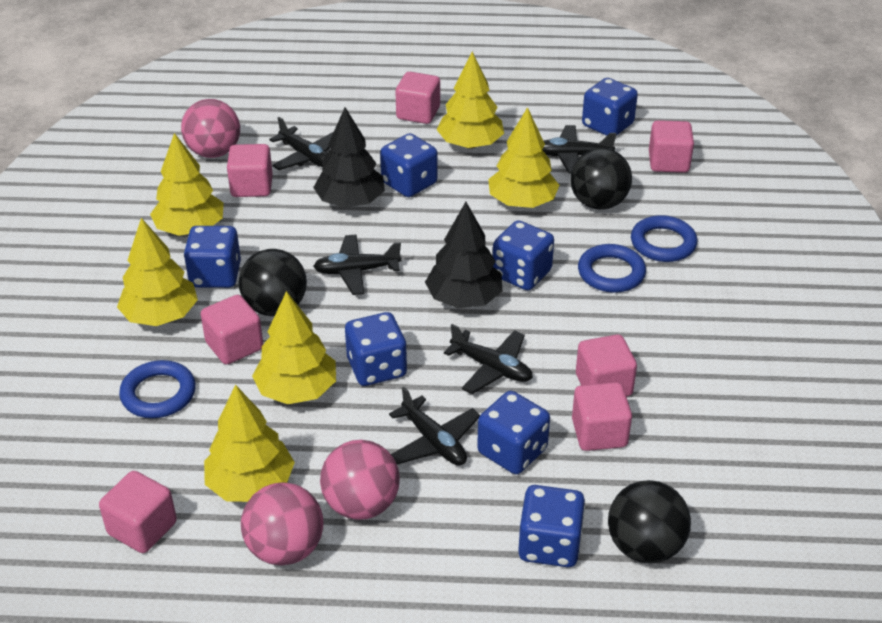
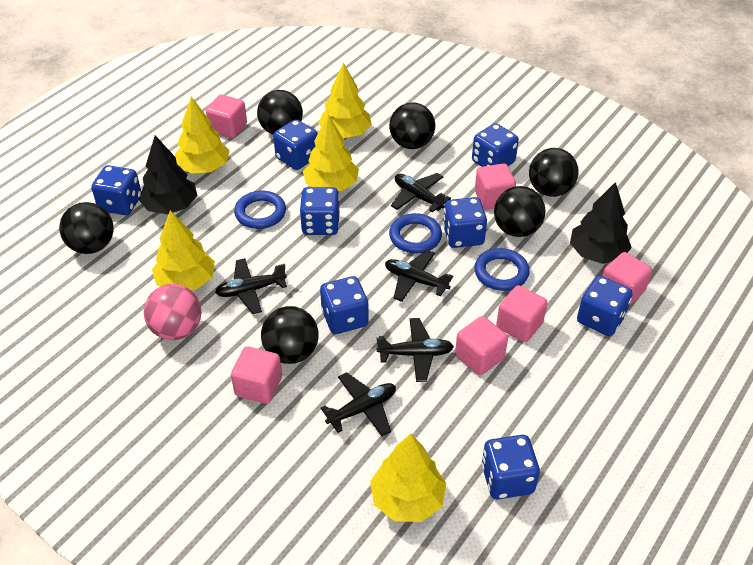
black ball: [239,249,307,316] [570,148,632,210] [608,480,691,563] = 3 -> [59,202,114,254] [257,90,303,135] [261,306,319,364] [389,102,435,149] [494,186,546,237] [529,148,579,197] = 6
blue dice: [184,226,241,288] [345,312,407,386] [380,133,438,197] [477,391,550,474] [493,220,554,290] [518,485,585,567] [582,78,638,136] = 7 -> [91,165,141,215] [273,119,318,170] [300,187,339,235] [320,276,369,334] [443,197,487,248] [472,123,519,167] [482,435,540,499] [577,276,633,336] = 8
pink ball: [181,99,240,158] [241,482,324,566] [320,440,400,520] = 3 -> [144,284,201,340] = 1
pink cube: [99,471,177,553] [201,295,263,365] [227,144,273,197] [396,72,440,124] [572,382,632,451] [576,334,637,397] [649,120,694,173] = 7 -> [206,95,247,138] [231,347,282,404] [455,316,508,375] [475,163,516,210] [496,285,547,342] [603,252,652,306] = 6
yellow tree: [117,218,198,326] [150,133,224,236] [204,385,295,502] [252,291,336,404] [437,52,504,149] [488,107,560,208] = 6 -> [152,210,215,291] [174,97,230,174] [303,115,359,191] [318,63,372,138] [370,434,446,522] = 5

